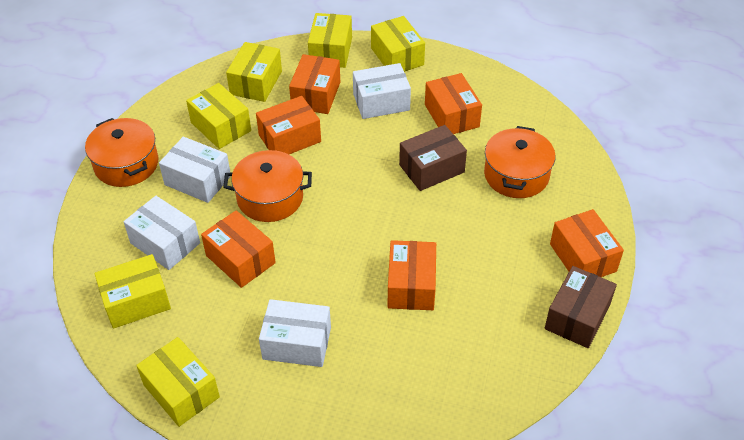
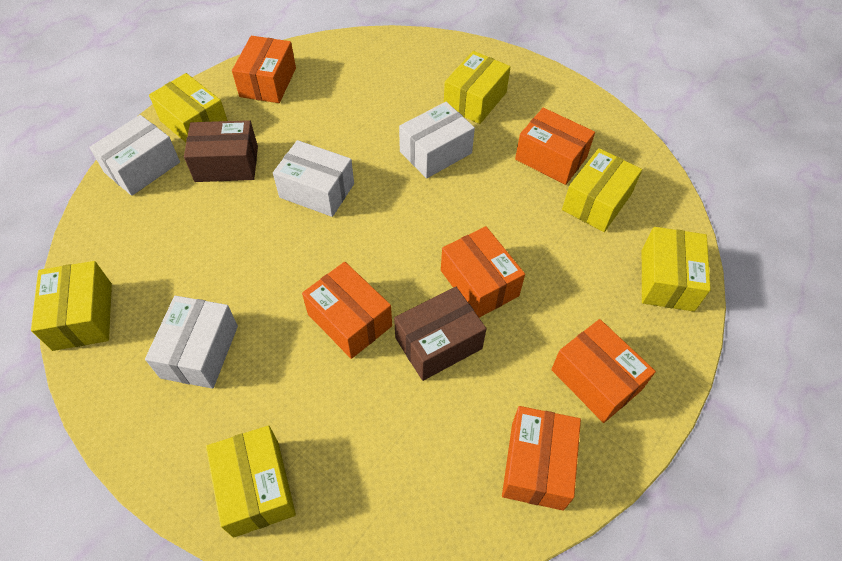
orange pot: [85,118,159,187] [223,150,312,222] [484,126,556,198] = 3 -> none = 0

